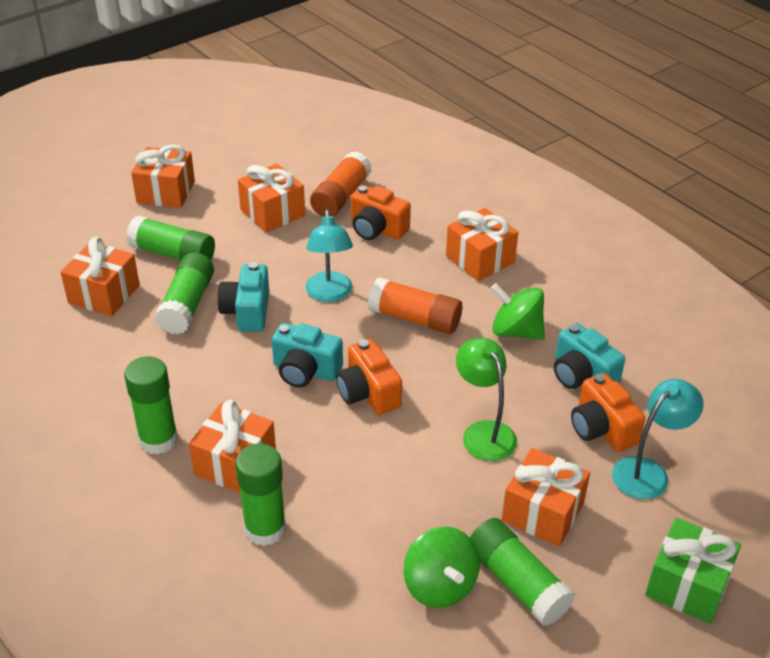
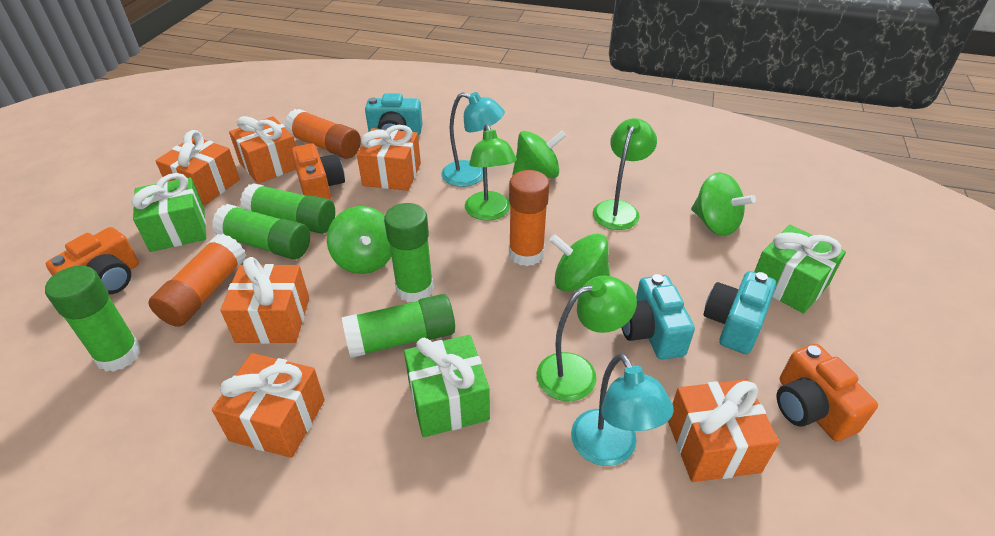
green gift: [645,517,741,624] = 1 -> [132,173,206,252] [404,335,490,437] [754,225,846,314] = 3
green lamp: [456,338,517,461] = 1 -> [465,124,517,221] [537,276,637,401] [593,118,657,230] = 3
green spinning top: [404,527,480,608] [491,283,545,340] = 2 -> [327,206,391,274] [512,131,566,178] [549,233,610,291] [691,172,756,236] = 4
orange glue stick: [310,151,372,217] [368,277,462,334] = 2 -> [148,234,246,327] [284,109,361,159] [509,170,550,266] = 3

